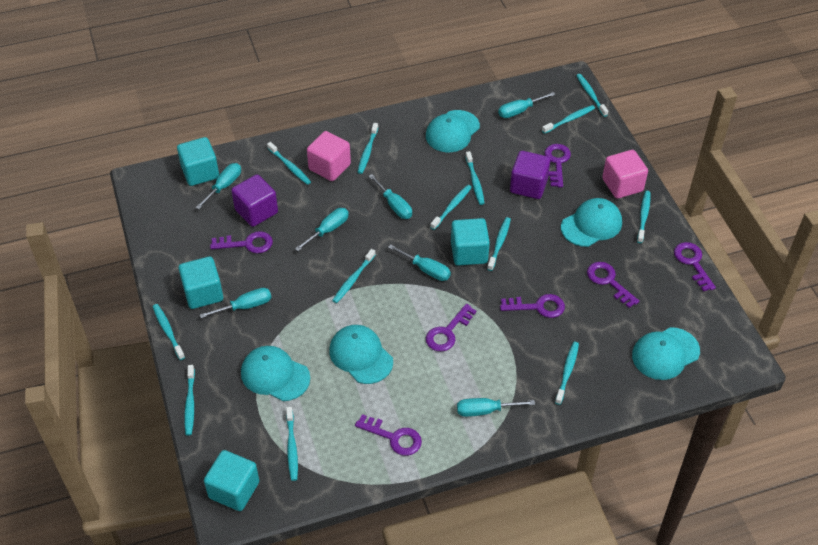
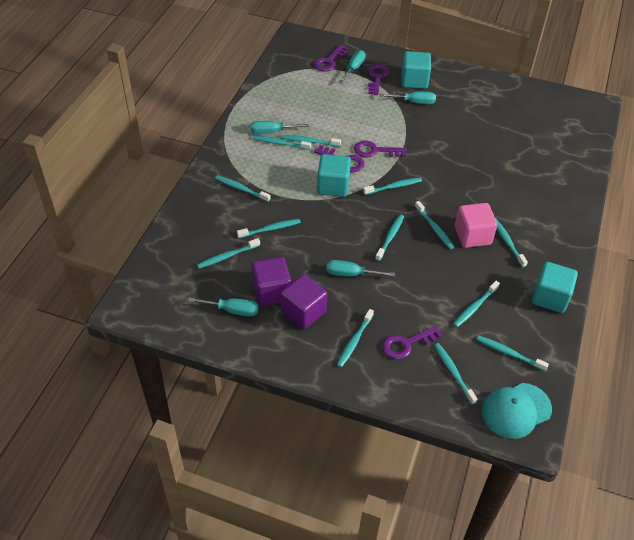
pink cube: [307,131,351,181] [602,150,648,199] = 2 -> [455,203,497,248] = 1
purple key: [210,231,273,253] [355,414,422,456] [426,304,476,352] [500,294,565,318] [545,144,571,187] [587,262,639,308] [674,242,716,292] = 7 -> [314,44,348,72] [314,145,365,172] [354,141,407,158] [368,64,389,95] [382,326,443,360] = 5
turquoise cap: [241,346,310,401] [329,325,393,384] [426,110,480,152] [561,198,622,247] [632,327,700,380] = 5 -> [482,383,552,439] = 1
turquoise cube: [177,137,219,186] [178,256,223,309] [204,450,259,511] [451,218,490,266] = 4 -> [317,154,351,197] [401,51,431,89] [532,262,578,313] = 3
turquoise screwdriver: [196,163,241,210] [200,288,271,318] [295,208,349,251] [369,174,412,219] [388,244,451,281] [457,398,535,417] [498,92,556,118] = 7 -> [188,298,259,316] [250,121,309,134] [326,260,395,277] [339,50,366,83] [380,92,436,104] = 5

